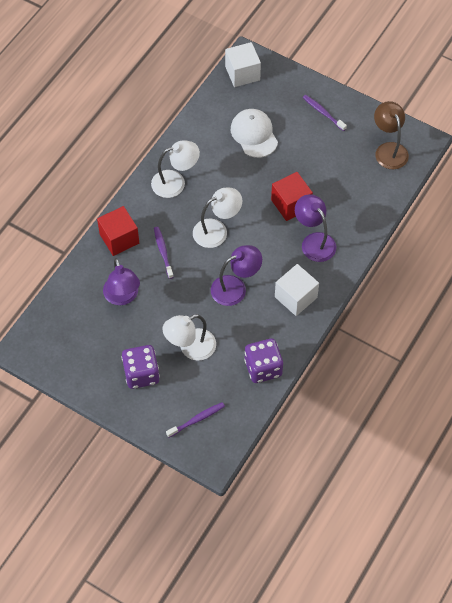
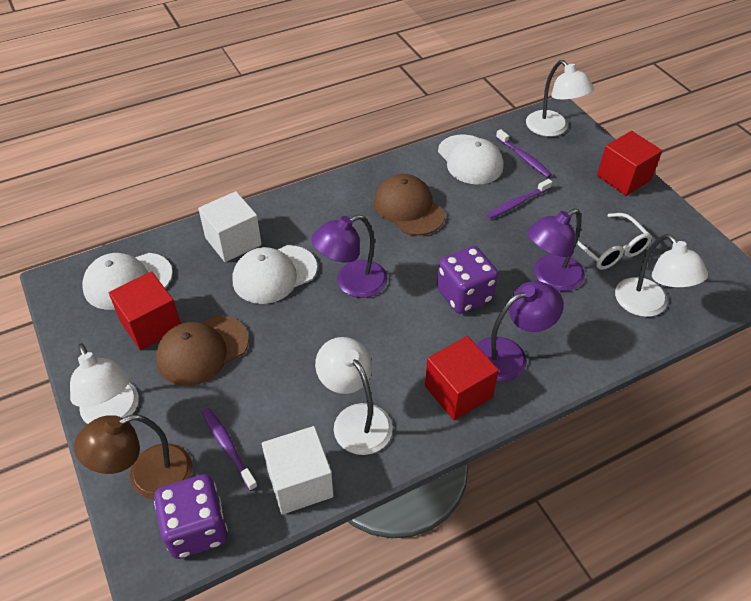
brown cap: none = 0 -> [156,315,249,386] [374,174,445,236] = 2
red cube: [97,206,139,256] [271,172,313,221] = 2 -> [109,271,181,350] [425,336,499,420] [597,131,662,196] = 3
white cap: [231,109,278,158] = 1 -> [82,253,173,310] [232,245,317,304] [438,134,503,184] = 3
white glasses: none = 0 -> [576,213,652,270] = 1
white lamp: [151,140,200,198] [162,314,216,361] [193,188,242,248] = 3 -> [70,343,139,424] [315,337,393,455] [526,60,594,137] [615,234,708,317] = 4

